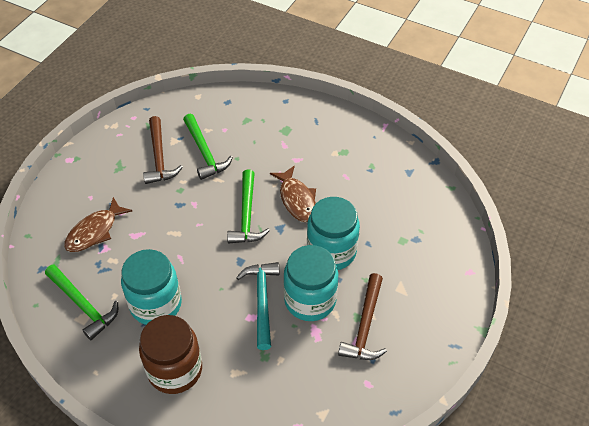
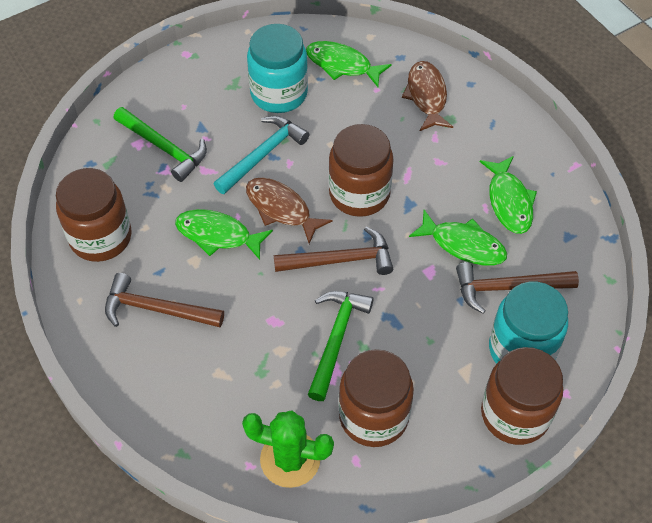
brown hammer: [143,116,183,184] [338,273,387,360] = 2 -> [105,273,224,327] [274,227,393,275] [456,262,579,314] = 3
brown jar: [139,315,202,394] = 1 -> [56,168,132,262] [329,124,394,217] [339,349,414,447] [481,347,563,445] = 4
green cactus: none = 0 -> [242,411,334,488] = 1
green fish: none = 0 -> [175,209,273,260] [306,41,392,87] [409,210,507,266] [480,156,537,234] = 4
green hammer: [45,265,118,340] [183,114,233,180] [227,170,270,243] = 3 -> [114,107,207,182] [308,291,373,401] = 2
turquoise jar: [121,249,182,325] [283,245,338,321] [307,197,360,270] = 3 -> [247,24,308,113] [489,282,568,364] = 2

